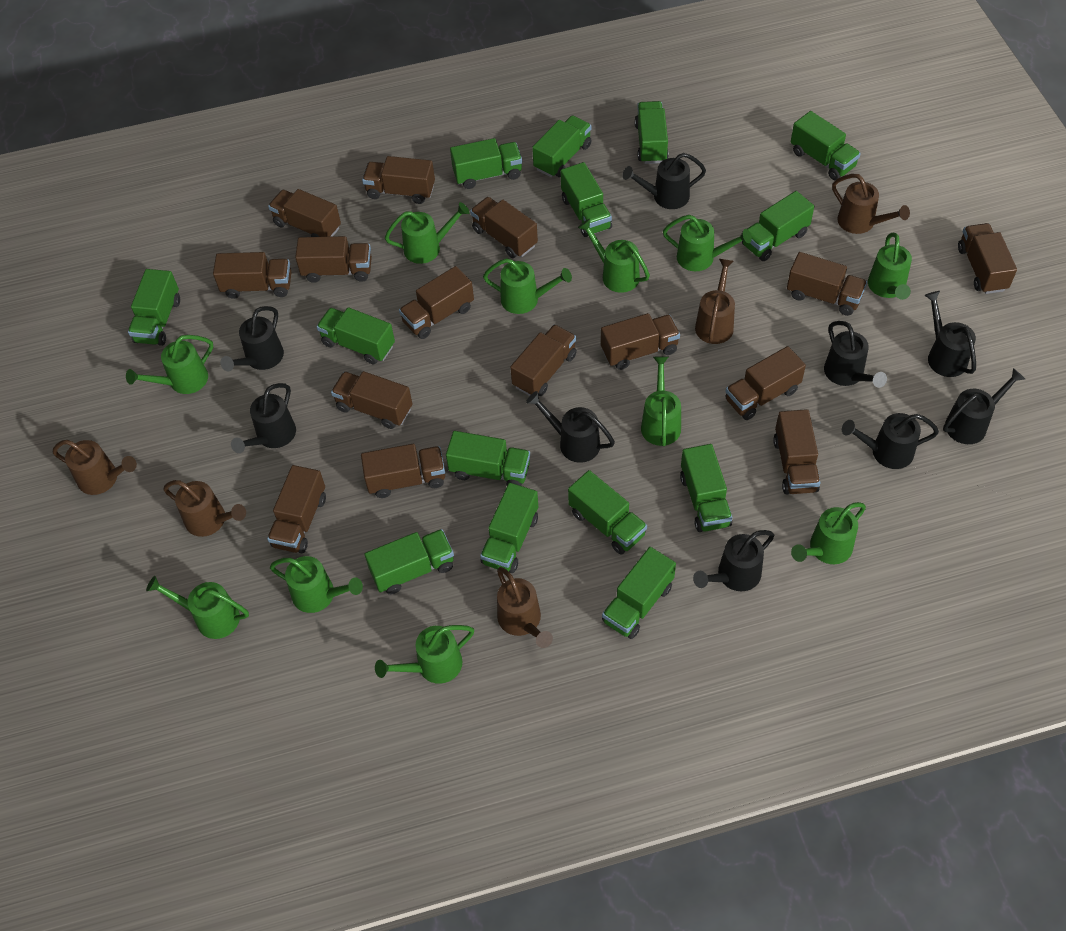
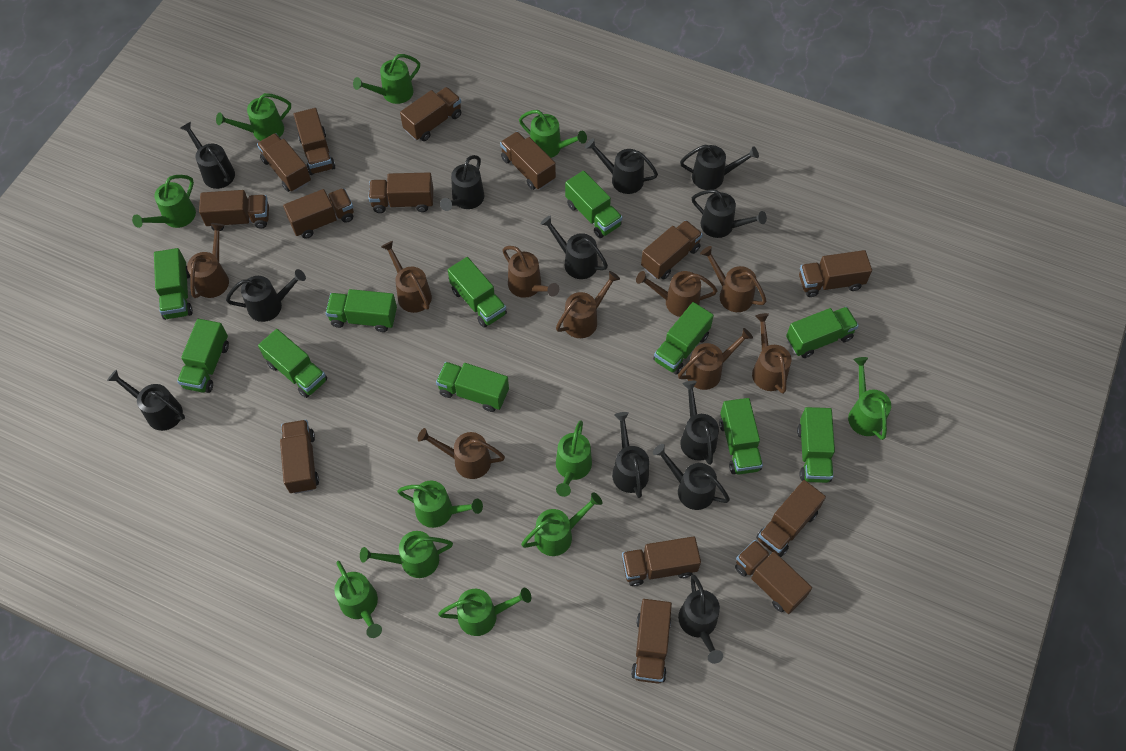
black watering can: [221,306,284,371] [231,383,296,453] [526,391,615,463] [622,153,706,209] [693,530,774,591] [824,321,887,388] [842,413,939,469] [925,291,976,377] [943,368,1025,444] = 9 -> [107,370,185,431] [181,122,235,189] [226,269,306,322] [440,155,485,211] [540,216,608,279] [585,138,658,194] [612,412,649,498] [653,444,730,510] [678,574,723,664] [680,145,759,190] [680,381,719,465] [692,189,767,238] = 12
brown truck: [213,252,291,299] [267,465,326,553] [268,189,341,237] [295,236,372,283] [331,371,412,429] [361,444,445,498] [362,156,435,204] [399,266,474,339] [470,197,538,258] [510,324,577,396] [601,313,680,370] [725,346,806,420] [773,409,820,494] [787,252,867,316] [958,223,1017,294] = 15 -> [199,190,269,231] [257,133,311,192] [280,420,319,494] [283,188,354,239] [294,108,335,175] [369,172,433,213] [400,87,461,141] [500,132,556,190] [622,536,701,586] [631,599,672,684] [641,220,703,280] [735,540,812,614] [756,480,826,557] [799,250,872,297] = 14
brown watering can: [53,440,137,495] [163,480,246,537] [497,567,553,648] [695,259,735,344] [832,174,910,234] = 5 -> [187,223,229,298] [381,241,432,313] [418,428,505,479] [502,246,559,298] [556,271,620,338] [636,271,717,317] [678,328,753,390] [700,246,767,312] [752,313,791,394] = 9
green truck: [128,269,180,346] [316,307,395,364] [364,529,454,595] [446,431,530,486] [450,138,522,189] [480,483,538,573] [532,115,591,177] [561,162,612,237] [568,470,647,555] [602,547,676,639] [635,101,669,164] [680,444,732,532] [742,191,814,261] [791,111,861,180] = 14 -> [154,248,193,320] [177,319,229,393] [258,329,327,398] [326,289,397,332] [436,362,509,412] [448,257,507,328] [565,171,622,238] [653,302,714,374] [719,398,763,475] [786,307,859,358] [797,407,835,483] = 11

